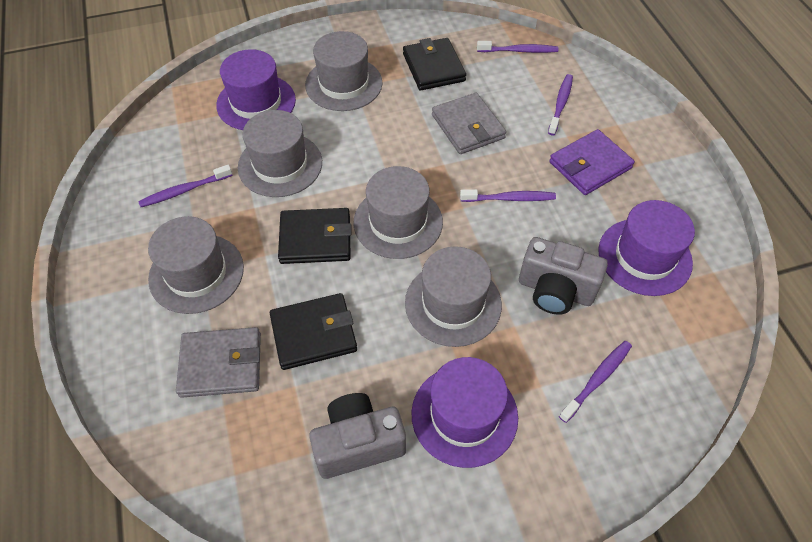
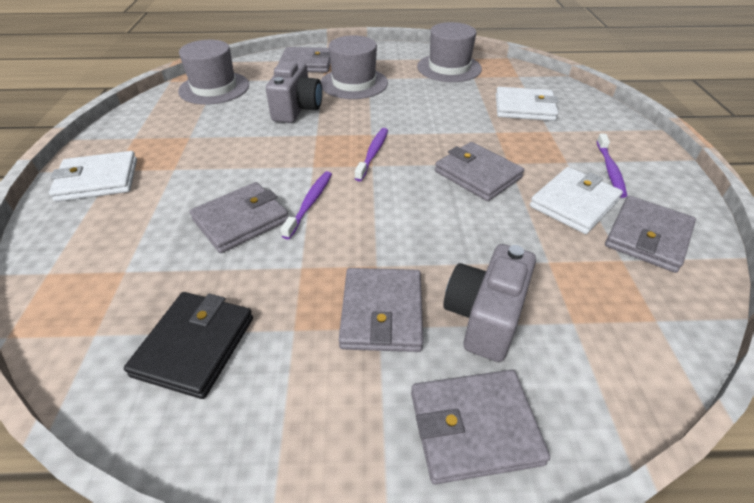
black wallet: [270,293,357,370] [278,208,352,264] [403,38,466,91] = 3 -> [124,292,253,399] = 1
grey hat: [148,216,244,314] [238,110,322,197] [305,31,383,111] [353,166,443,259] [405,246,502,347] = 5 -> [178,40,249,105] [321,35,388,99] [417,22,482,82] = 3
grey wallet: [176,327,261,398] [432,93,506,154] = 2 -> [190,182,288,253] [278,47,331,72] [339,268,423,352] [411,370,550,484] [435,142,524,201] [605,196,696,273] = 6
purple hat: [216,49,296,130] [412,357,518,468] [598,200,695,296] = 3 -> none = 0
purple toothbrush: [138,165,233,207] [460,189,556,202] [477,41,558,53] [548,74,573,136] [559,341,632,423] = 5 -> [281,171,332,239] [355,128,388,181] [596,134,627,198] = 3
purple wallet: [549,129,635,195] = 1 -> none = 0
white wallet: none = 0 -> [49,151,137,202] [496,87,559,121] [530,167,623,234] = 3

